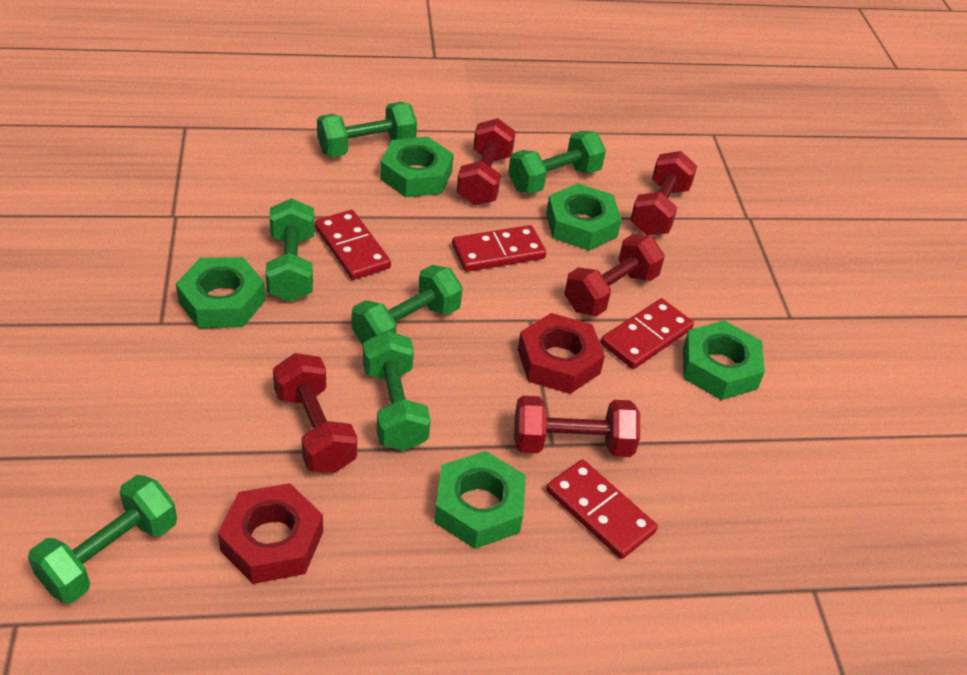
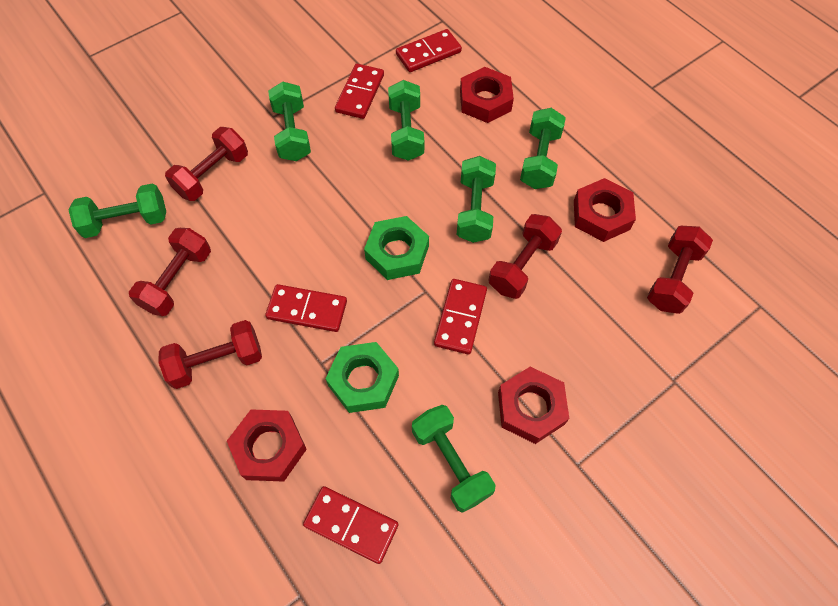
green nut: [176,257,266,328] [380,137,454,198] [434,451,526,549] [546,183,622,251] [683,320,765,400] = 5 -> [325,342,399,413] [364,216,429,280] = 2
red domino: [315,210,391,280] [452,225,546,272] [546,459,658,559] [601,298,694,369] = 4 -> [265,284,347,332] [303,486,398,564] [335,64,384,119] [396,29,462,72] [434,279,487,354] = 5
red nut: [218,483,323,584] [518,313,605,394] = 2 -> [227,409,307,482] [460,67,514,123] [498,367,569,444] [574,178,636,242] = 4

